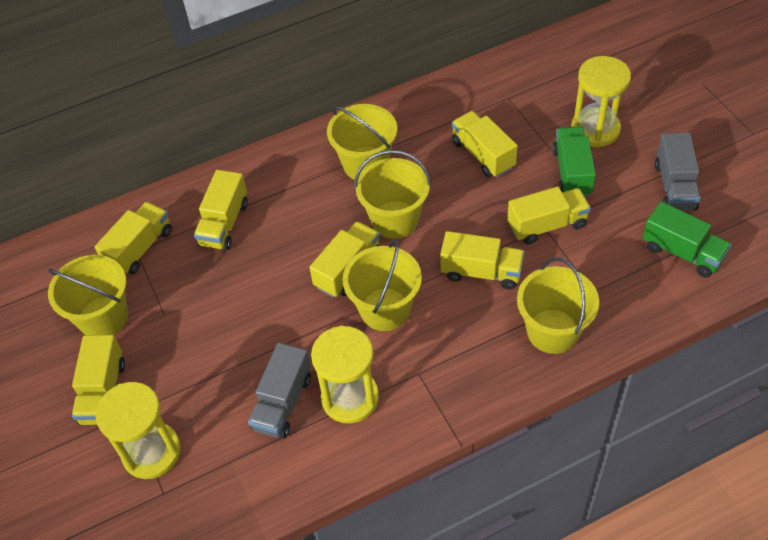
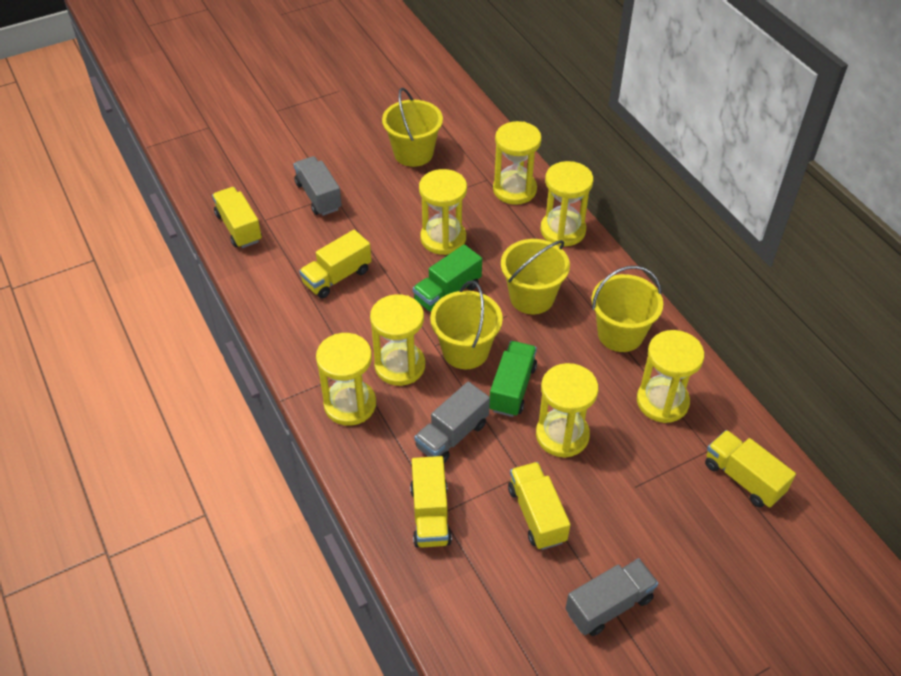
grey truck: [248,343,311,439] [655,132,701,210] = 2 -> [294,156,342,216] [414,382,490,463] [565,558,658,636] = 3
yellow bucket: [48,255,128,335] [327,104,397,180] [343,239,422,331] [354,150,431,239] [517,257,599,354] = 5 -> [382,88,443,167] [430,280,503,369] [501,239,570,314] [591,266,663,352] = 4
yellow hourglass: [96,382,181,479] [311,326,379,424] [571,56,631,148] = 3 -> [316,333,376,426] [370,294,425,386] [419,169,467,255] [493,121,542,205] [536,363,598,458] [540,161,593,246] [637,330,704,423] = 7
yellow truck: [72,335,125,425] [95,202,172,274] [194,170,248,250] [309,221,380,298] [440,231,525,290] [452,111,518,177] [507,186,591,244] = 7 -> [212,187,262,248] [299,230,372,299] [410,456,452,548] [508,462,570,550] [705,430,796,508] = 5

